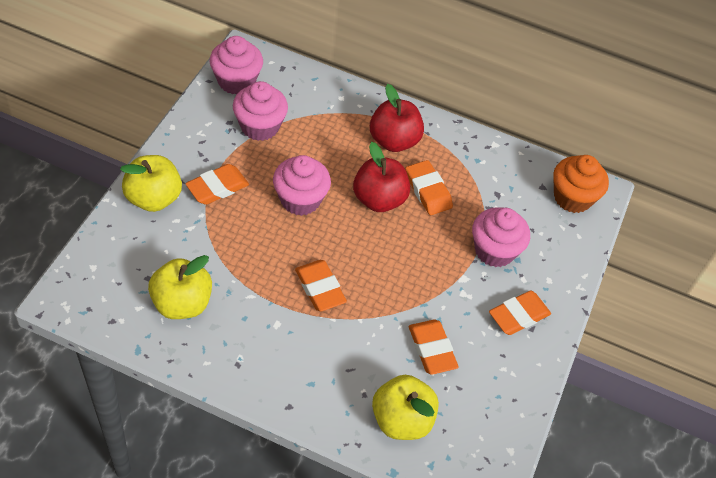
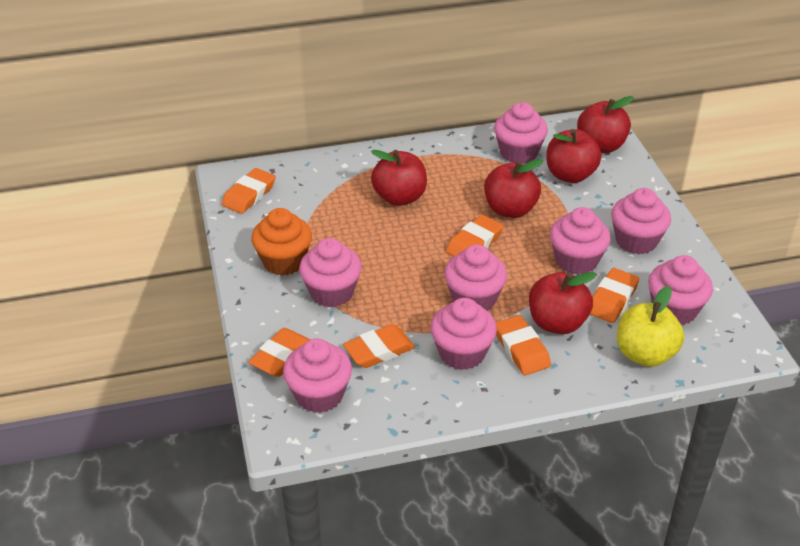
orange eraser: [185,164,249,205] [295,260,347,312] [406,160,453,215] [409,319,459,375] [489,291,551,335] = 5 -> [222,168,276,214] [248,328,311,377] [343,324,415,368] [446,215,503,257] [495,315,551,375] [590,268,639,323] = 6
pink cupcake: [210,36,263,95] [233,81,288,141] [273,155,331,216] [472,207,530,267] = 4 -> [283,339,352,413] [299,238,362,307] [430,298,497,370] [444,244,507,311] [494,102,548,164] [550,207,611,275] [611,188,671,254] [648,255,713,325] = 8
red apple: [353,142,410,212] [370,84,424,152] = 2 -> [371,150,427,206] [484,159,543,218] [529,272,597,334] [547,129,601,183] [577,96,634,153] = 5
yellow apple: [120,155,182,212] [148,255,212,319] [372,375,439,440] = 3 -> [617,286,684,367] = 1

